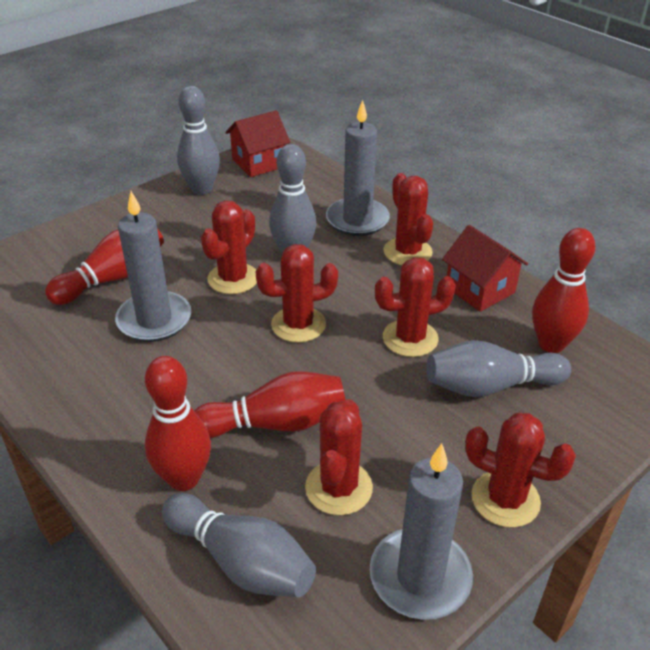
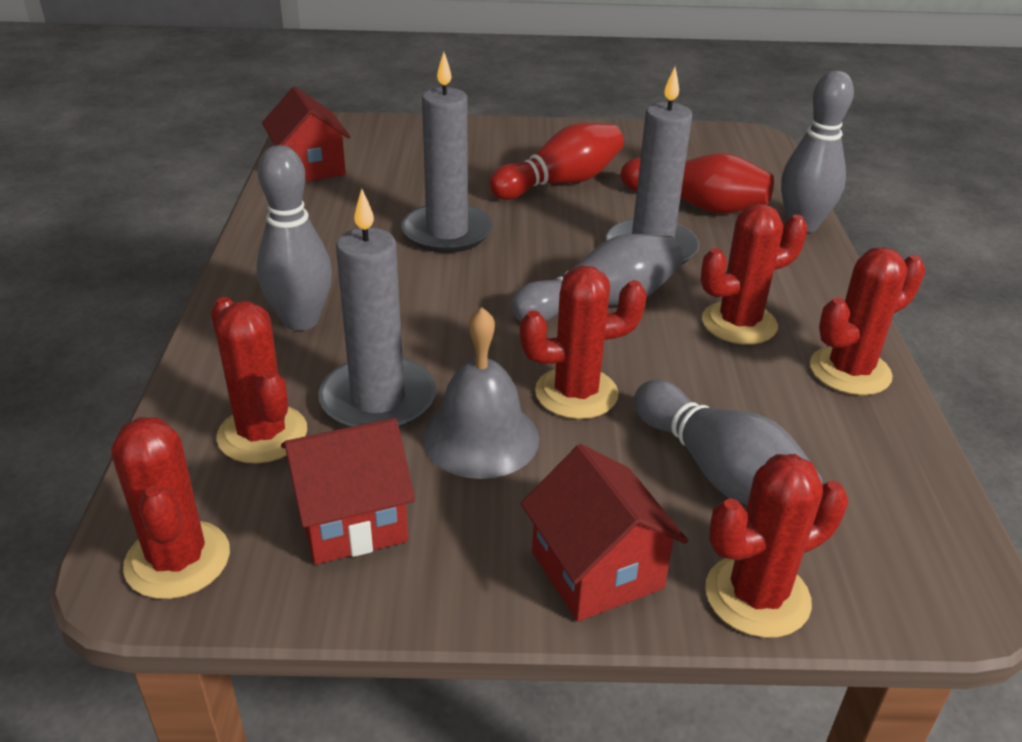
grey bell: none = 0 -> [423,307,539,479] = 1
red bowling pin: [45,228,164,305] [145,356,211,491] [194,371,345,438] [532,228,596,353] = 4 -> [489,123,624,200] [621,153,774,214] = 2
red house: [226,110,290,177] [442,225,528,312] = 2 -> [262,87,351,182] [281,418,415,564] [520,444,688,622] = 3

